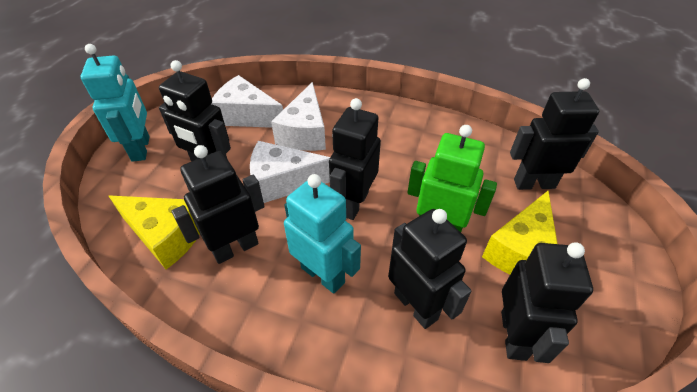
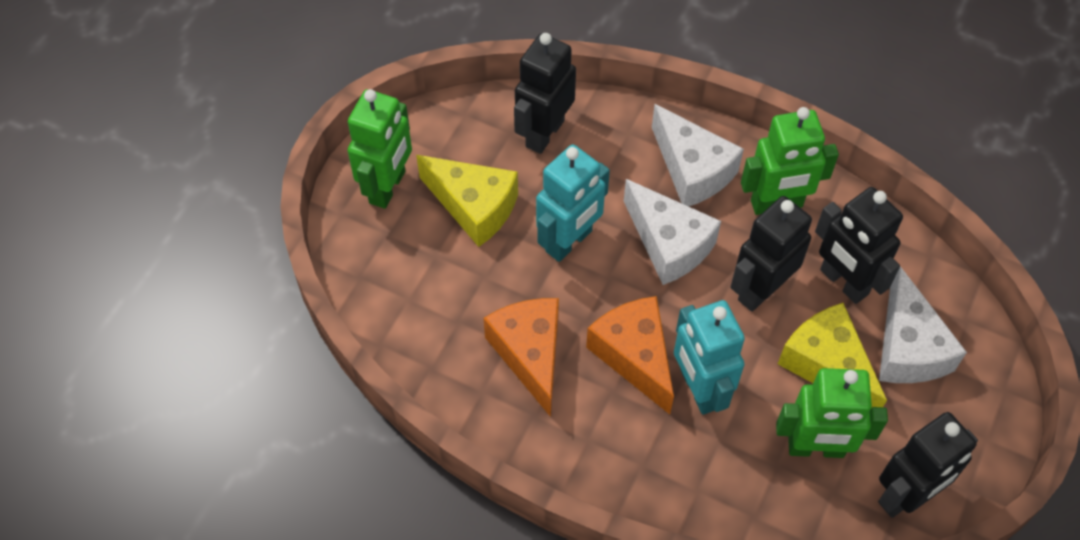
black robot: [159,60,231,162] [172,145,265,264] [329,98,381,220] [388,209,471,329] [501,242,593,363] [510,78,599,190] = 6 -> [514,33,576,154] [731,196,812,312] [815,187,903,304] [878,412,978,518] = 4
green robot: [407,125,497,232] = 1 -> [347,89,412,209] [741,107,839,215] [776,368,888,458] = 3
orange cheese: none = 0 -> [484,298,559,417] [586,296,674,414] = 2

